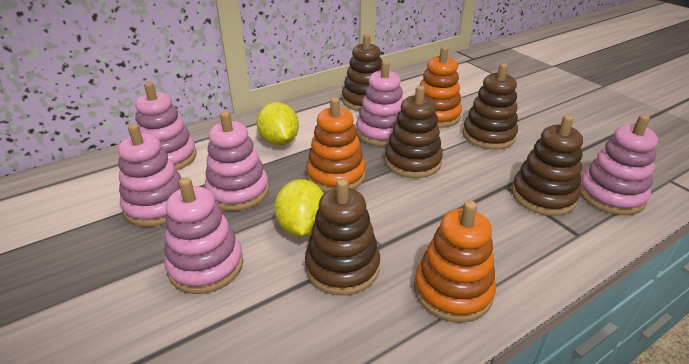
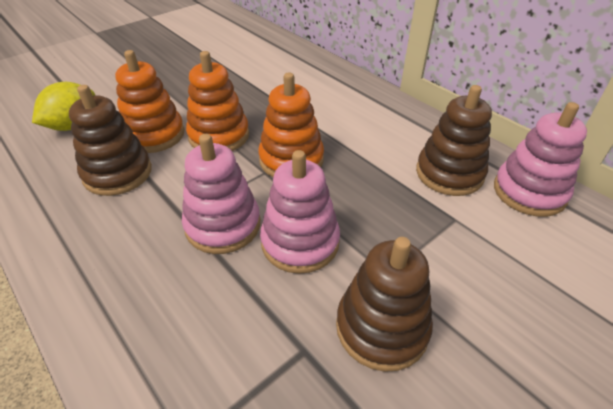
brown stacking toy: [305,179,380,296] [342,34,382,111] [385,86,443,178] [463,63,518,149] [512,115,583,216] = 5 -> [69,85,152,196] [336,237,433,372] [416,85,492,196] = 3
pink stacking toy: [118,124,181,227] [135,82,196,170] [164,177,243,294] [205,111,269,211] [356,61,404,146] [580,115,658,215] = 6 -> [182,134,260,254] [260,150,340,274] [494,102,587,217] = 3
yellow lemon: [256,102,299,146] [274,179,324,237] = 2 -> [32,82,95,131] = 1

